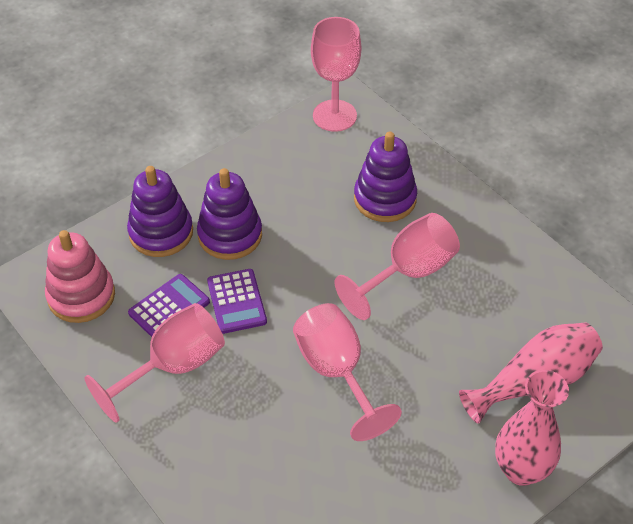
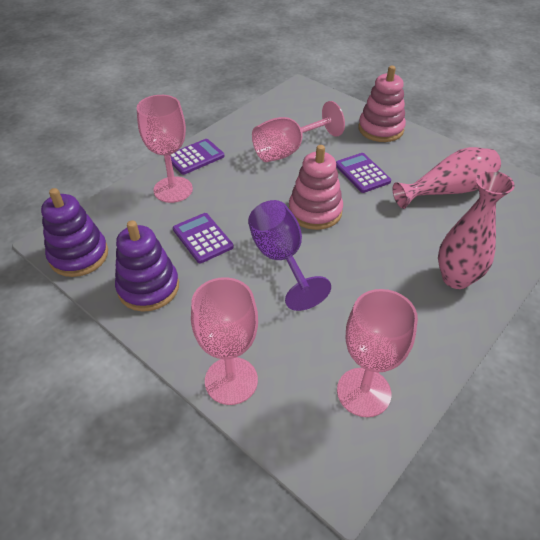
pink stacking toy: [45,230,115,323] = 1 -> [289,145,343,230] [358,66,406,142] = 2
purple calculator: [128,274,210,337] [207,269,267,334] = 2 -> [170,139,224,175] [173,213,234,263] [336,153,391,193] = 3
purple goblet: none = 0 -> [248,200,331,311] = 1
purple stacking toy: [127,166,193,257] [197,168,262,260] [354,132,417,222] = 3 -> [41,188,108,277] [115,220,179,312] = 2

